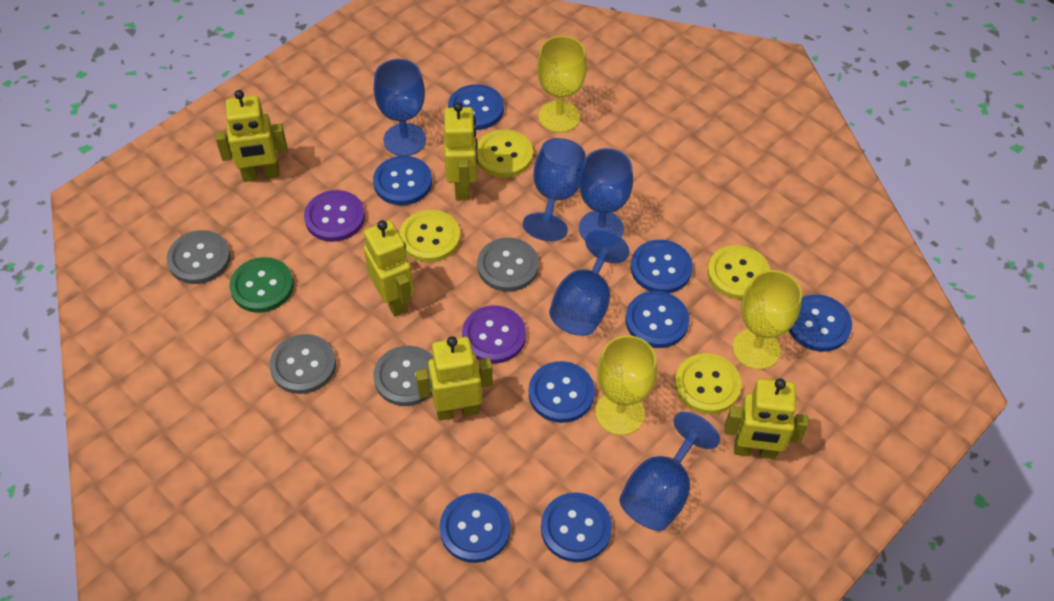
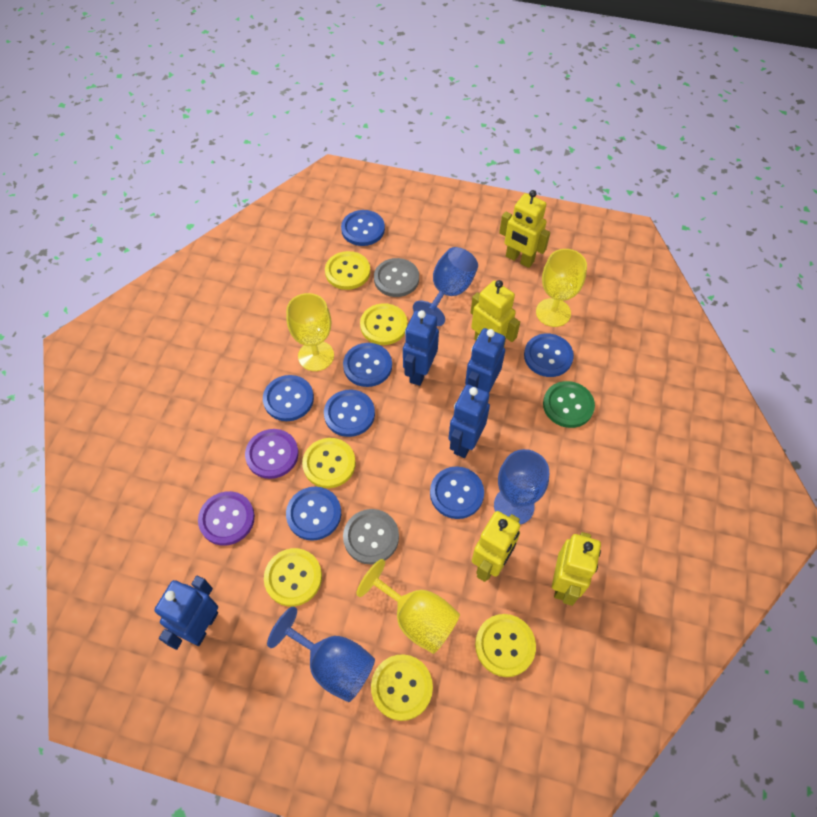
blue button: [373,156,432,205] [439,493,511,563] [448,84,504,130] [529,361,595,423] [541,492,612,562] [625,291,690,348] [631,240,693,293] [789,294,852,352] = 8 -> [263,375,314,421] [286,487,341,541] [324,390,375,437] [341,210,385,246] [343,343,392,387] [430,466,484,519] [524,333,574,377] = 7
blue goblet: [374,59,426,156] [523,138,585,241] [549,230,630,336] [579,148,633,240] [619,412,720,531] = 5 -> [267,606,375,702] [413,247,478,326] [494,449,549,525] = 3
blue robot: none = 0 -> [154,576,218,650] [403,310,439,386] [448,384,490,458] [465,328,505,393] = 4
grey button: [167,230,231,284] [269,334,336,394] [374,346,433,406] [477,237,539,292] = 4 -> [343,509,399,565] [374,258,419,297] = 2
yellow button: [400,210,460,262] [477,129,533,178] [675,353,741,414] [707,245,770,299] = 4 -> [264,548,322,606] [302,438,356,488] [325,251,370,290] [360,303,408,345] [371,654,433,721] [475,614,536,677] = 6
yellow robot: [215,90,288,182] [364,220,414,317] [416,336,493,421] [444,102,478,200] [724,378,808,459] = 5 -> [470,280,520,346] [472,511,520,582] [499,190,550,268] [552,532,601,606] = 4

